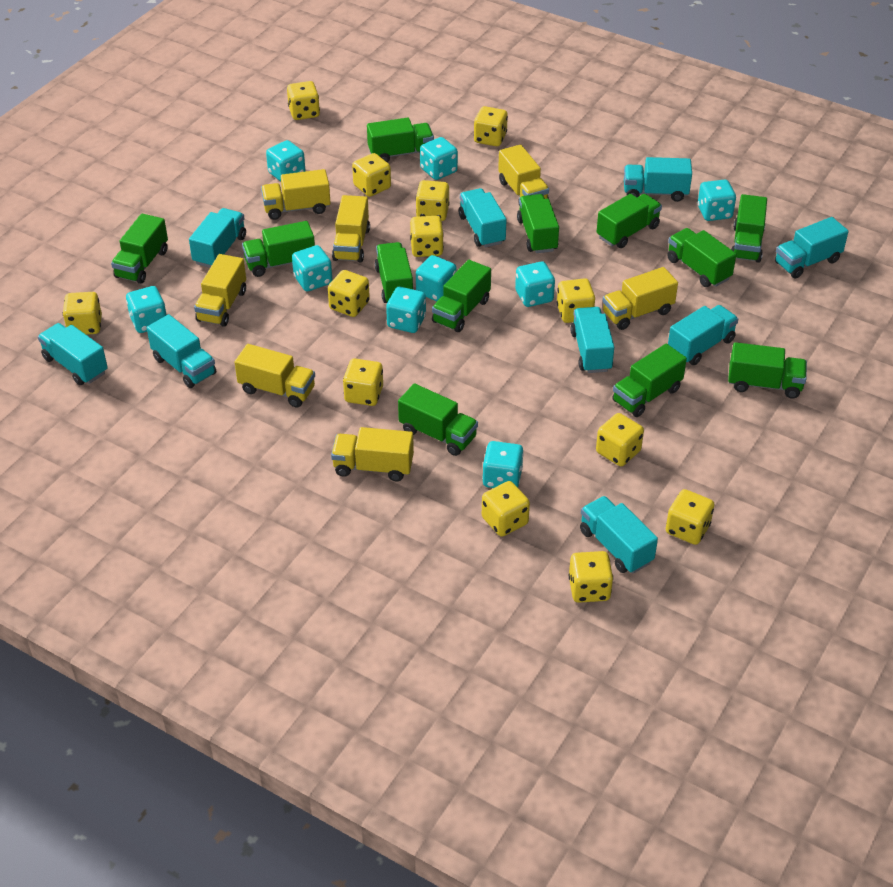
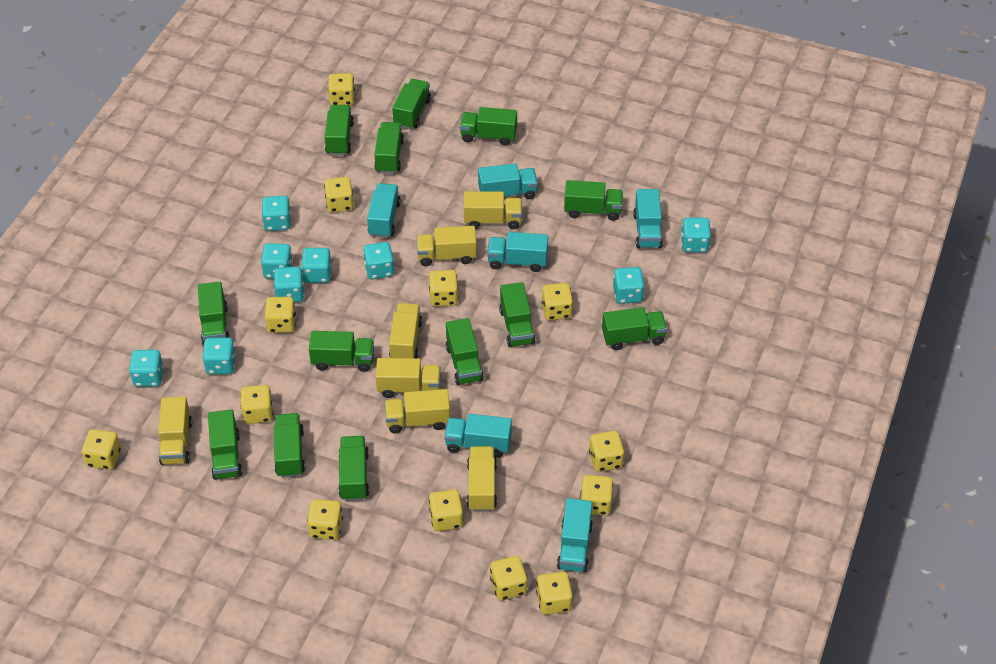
green truck: [111,213,168,284] [242,221,315,277] [367,118,434,163] [375,242,414,303] [398,383,478,456] [432,260,491,332] [517,194,559,253] [597,194,662,248] [612,344,687,417] [667,228,737,287] [728,342,807,399] [731,194,767,263] = 12 -> [198,282,230,346] [208,409,243,480] [274,413,305,478] [309,331,374,372] [325,105,354,155] [339,436,369,501] [374,122,404,174] [392,79,431,129] [446,318,484,385] [460,107,517,146] [499,282,535,347] [564,180,623,221] [602,307,667,350] = 13
turquoise truck: [38,323,108,385] [147,314,216,388] [189,208,246,268] [459,188,507,247] [570,307,614,373] [580,496,658,574] [624,157,692,202] [668,305,738,365] [775,217,849,279] = 9 -> [367,183,401,238] [444,414,512,458] [478,164,538,199] [487,232,548,272] [557,498,593,572] [633,189,663,248] = 6

